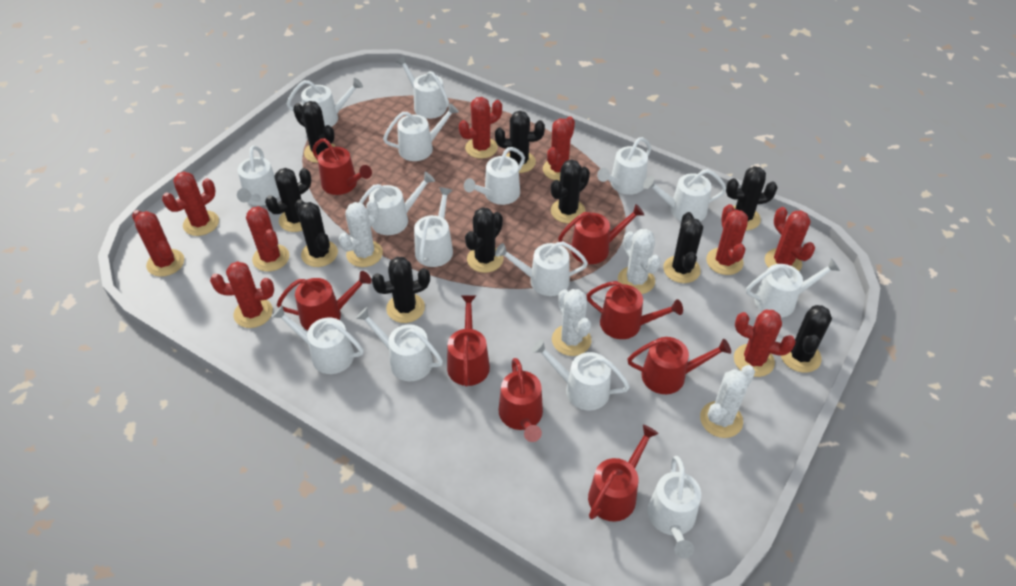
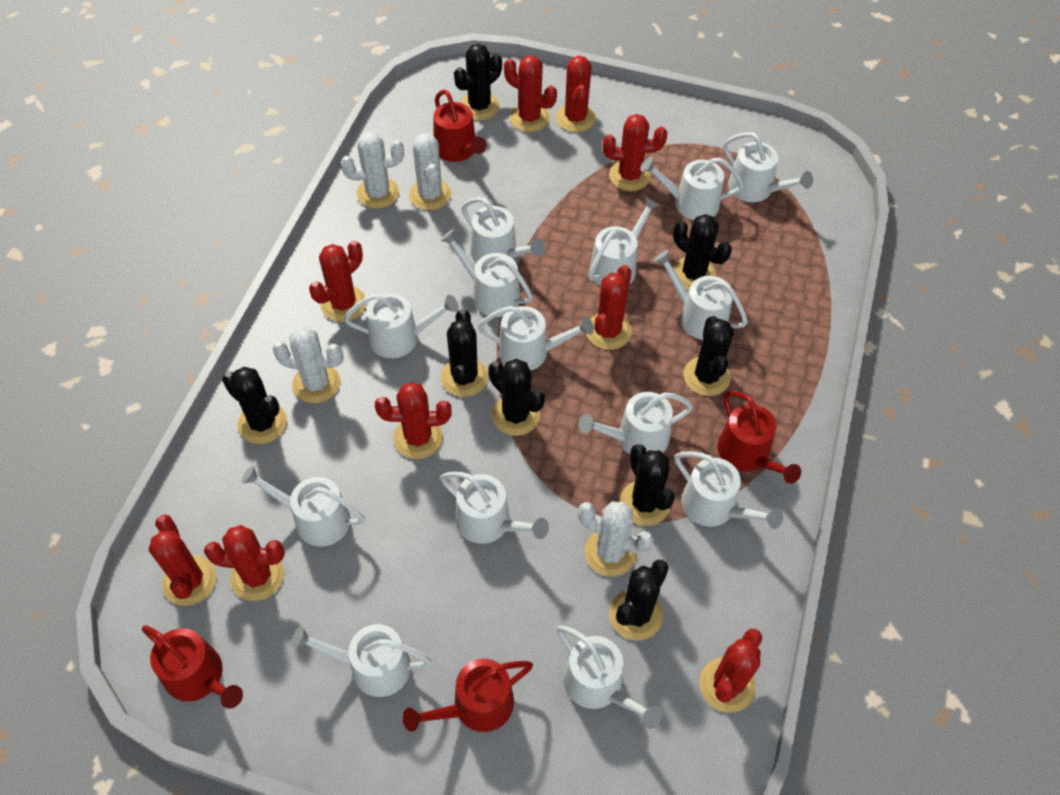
black cactus: [265,168,311,232] [293,101,336,163] [295,200,338,267] [372,257,430,323] [465,207,504,273] [495,111,545,173] [551,159,590,224] [663,212,703,283] [726,166,778,230] [781,305,832,373] = 10 -> [222,367,287,444] [441,309,488,397] [454,44,502,120] [488,359,545,436] [609,560,669,641] [620,444,675,526] [673,214,732,290] [683,316,734,396] = 8
red watering can: [277,271,372,330] [312,138,372,195] [447,295,490,386] [499,358,543,442] [558,204,644,264] [586,281,683,339] [588,425,659,522] [627,337,731,394] = 8 -> [142,625,243,709] [403,658,533,732] [433,90,487,162] [717,391,801,484] = 4
white watering can: [237,145,279,206] [272,305,363,374] [287,78,363,127] [356,307,443,381] [359,172,435,235] [383,103,459,161] [396,56,449,119] [414,187,453,267] [464,147,525,205] [495,241,588,296] [532,339,630,411] [597,137,651,195] [643,169,726,221] [648,456,701,559] [746,258,840,318] = 15 -> [241,465,365,547] [291,624,432,697] [344,293,459,358] [440,229,533,317] [440,472,549,544] [461,197,545,263] [478,306,594,371] [557,626,662,729] [579,392,693,454] [588,197,660,286] [640,157,744,220] [654,250,748,340] [675,451,783,529] [723,132,813,202] = 14

